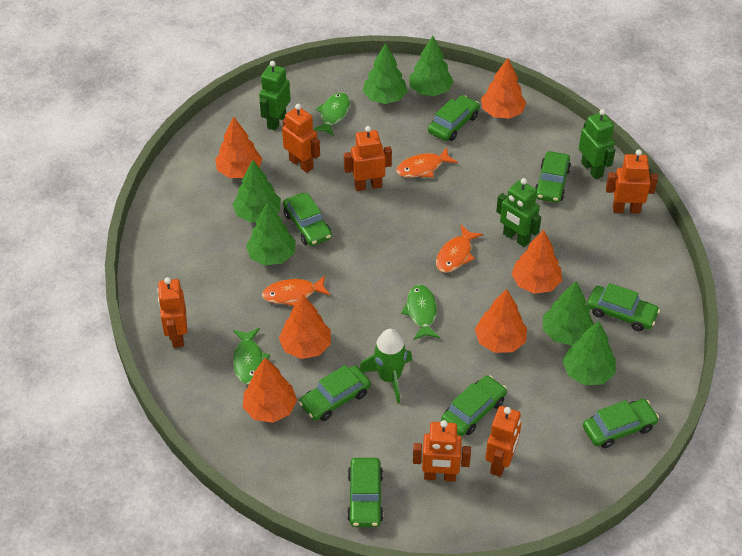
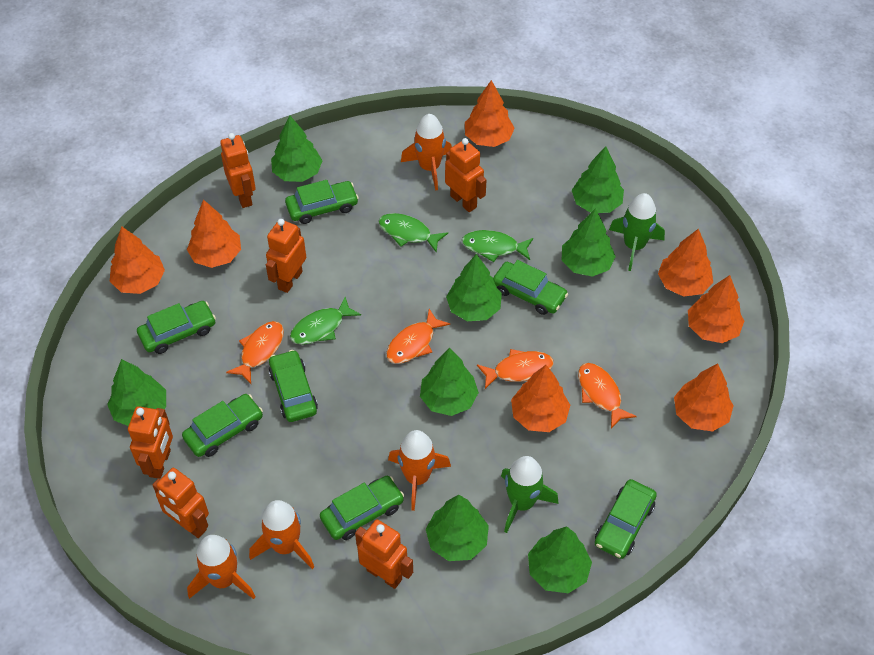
green car: [283,193,332,246] [299,365,371,421] [347,458,383,527] [428,95,480,141] [441,375,507,436] [535,151,571,203] [583,399,659,448] [587,283,660,331] = 8 -> [137,301,216,354] [182,394,263,457] [269,350,318,422] [285,180,359,224] [320,476,404,540] [493,260,568,315] [595,479,657,559] = 7
green robot: [259,61,291,130] [496,178,541,247] [579,109,615,179] = 3 -> none = 0
green rocket: [360,329,412,404] = 1 -> [501,456,559,533] [609,193,665,271] = 2
green tree: [233,160,281,222] [246,202,296,265] [363,43,408,104] [409,36,453,96] [543,281,594,346] [563,321,616,385] = 6 -> [107,359,166,426] [271,115,323,182] [420,347,479,416] [426,495,489,561] [446,254,502,321] [528,527,592,593] [562,208,616,277] [572,146,624,213] = 8
orange fish: [262,276,330,306] [396,147,458,178] [436,225,483,273] = 3 -> [226,321,284,384] [386,309,450,364] [477,349,554,389] [578,363,637,429] = 4
orange rocket: none = 0 -> [187,535,256,599] [249,500,314,569] [388,430,451,511] [401,114,452,191] = 4
orange tree: [215,117,263,178] [243,358,297,423] [279,295,331,359] [475,289,527,353] [481,58,526,119] [511,230,562,294] = 6 -> [110,227,165,294] [187,199,241,268] [465,80,515,147] [511,365,570,432] [658,229,713,297] [674,364,734,431] [688,275,744,343] = 7

